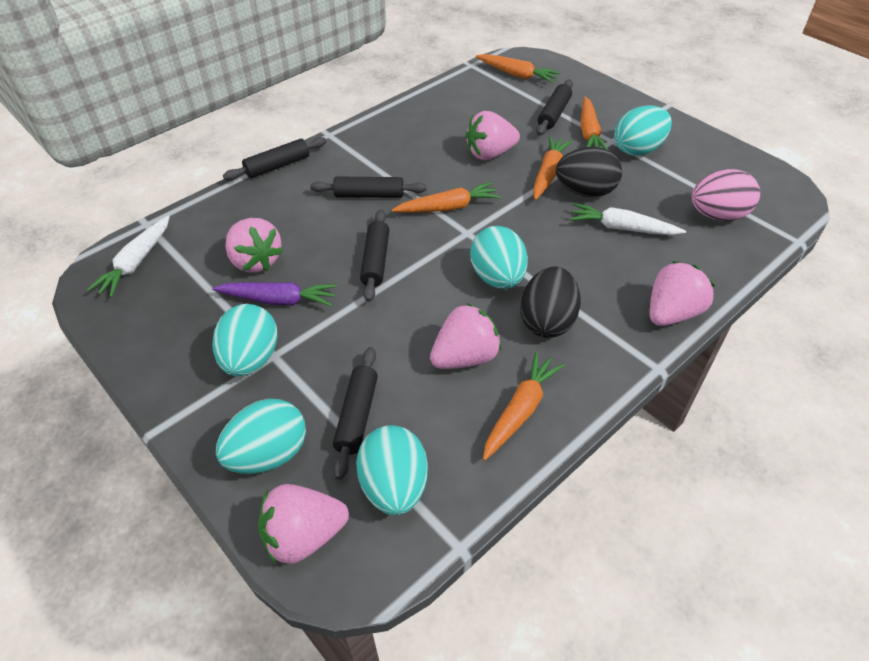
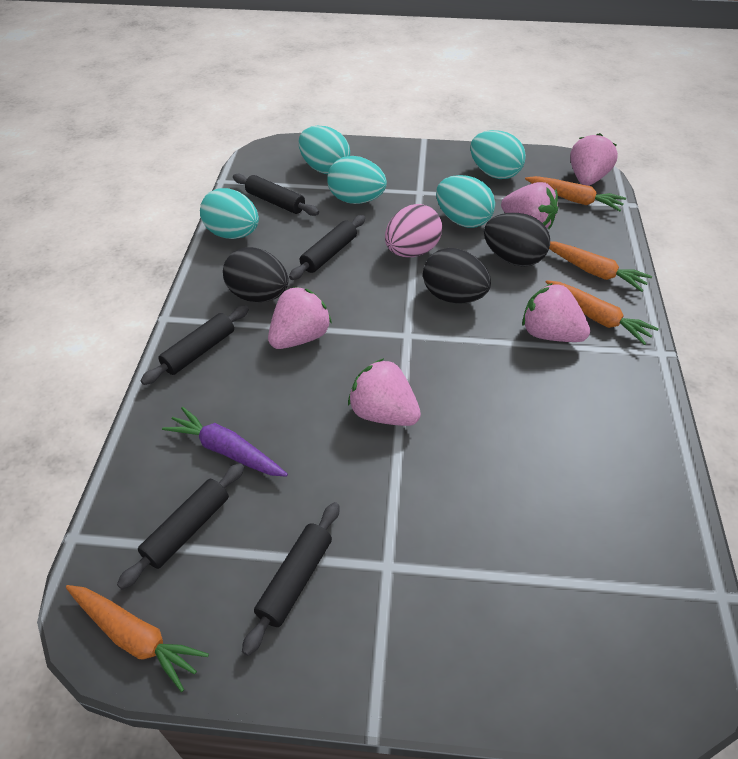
black egg: [520,266,581,338] [556,147,622,197] = 2 -> [223,247,289,302] [423,248,491,304] [484,213,550,267] = 3
orange carrot: [392,182,501,213] [476,54,560,83] [483,351,565,461] [533,136,572,200] [580,97,608,150] = 5 -> [66,585,209,692] [525,176,626,211] [546,280,659,345] [549,241,652,292] = 4
white carrot: [87,216,170,297] [569,203,686,235] = 2 -> none = 0

